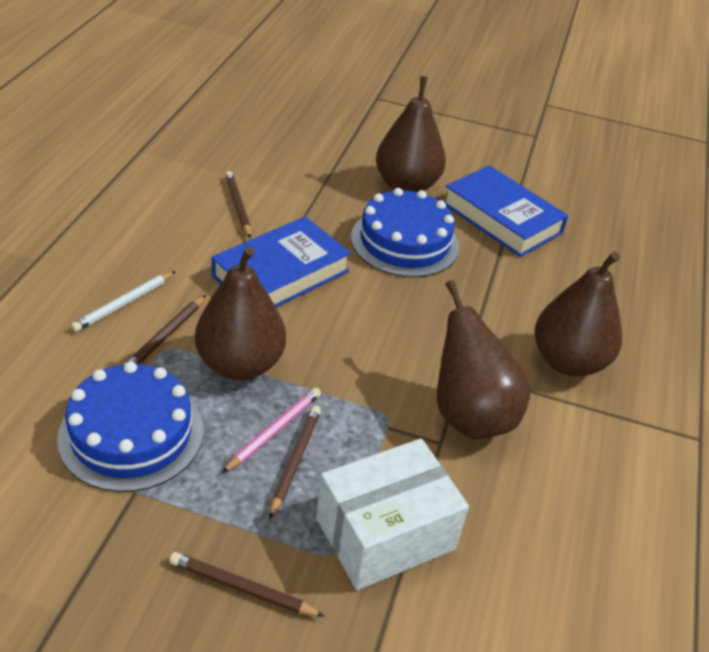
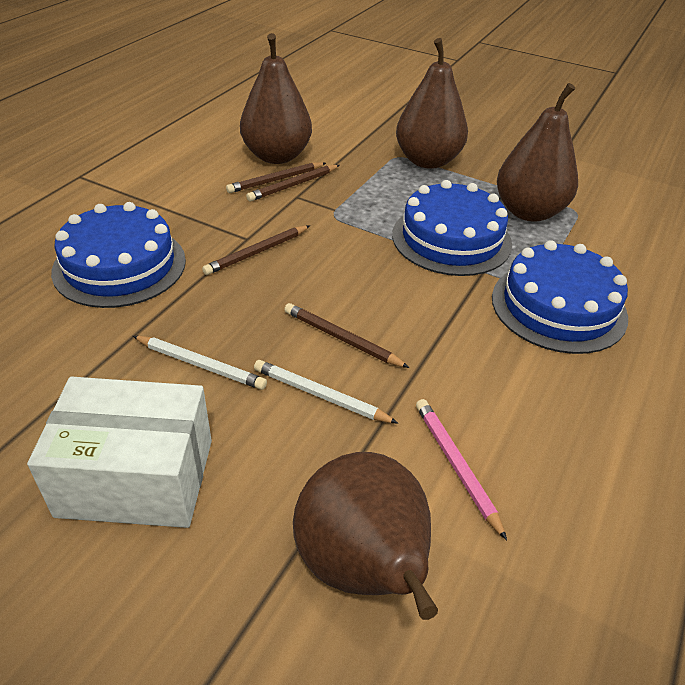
blue book: [211,216,351,307] [444,165,568,257] = 2 -> none = 0
blue cake: [57,362,203,492] [351,188,459,277] = 2 -> [51,202,186,308] [392,180,512,276] [492,240,628,354] = 3
white pencil: [71,271,176,332] = 1 -> [133,336,267,390] [254,360,399,424] = 2

